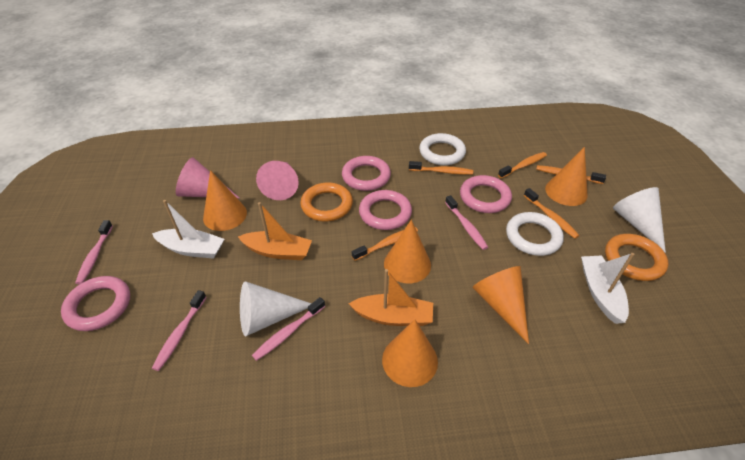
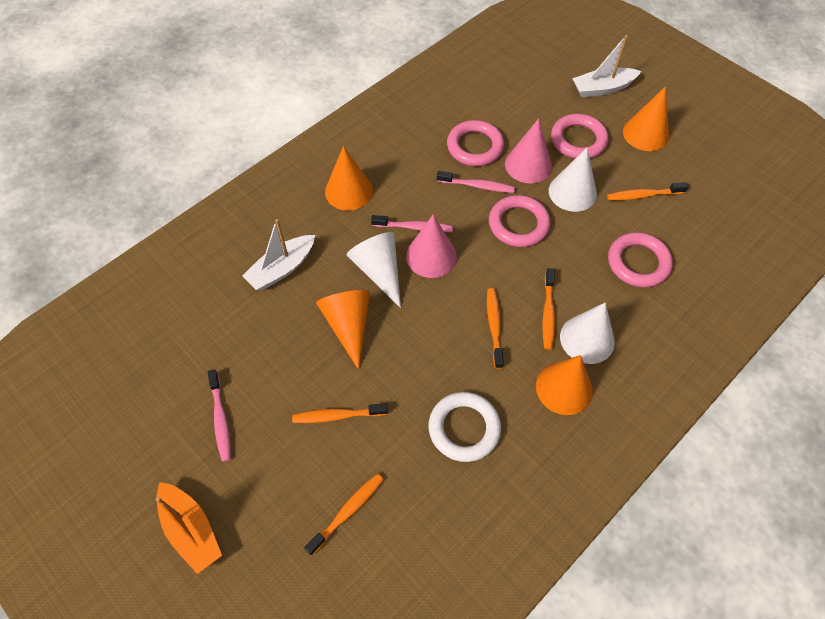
orange boat: [238,202,312,260] [349,269,433,326] = 2 -> [156,482,222,574] = 1
orange cone: [203,170,247,231] [382,319,438,387] [384,220,431,283] [472,266,529,344] [545,147,588,206] = 5 -> [316,290,370,370] [325,146,373,211] [536,355,593,415] [623,86,669,151] = 4
orange ring: [300,182,353,222] [605,234,668,281] = 2 -> none = 0
pink toothbrush: [75,220,113,284] [152,290,206,371] [252,297,325,361] [445,195,488,250] = 4 -> [208,369,231,462] [371,215,453,232] [437,171,515,193] = 3
white cone: [240,281,312,336] [613,187,666,253] = 2 -> [347,232,401,308] [549,148,597,212] [560,302,615,364] = 3
white ring: [419,133,466,165] [506,212,564,256] = 2 -> [429,392,501,462] = 1

